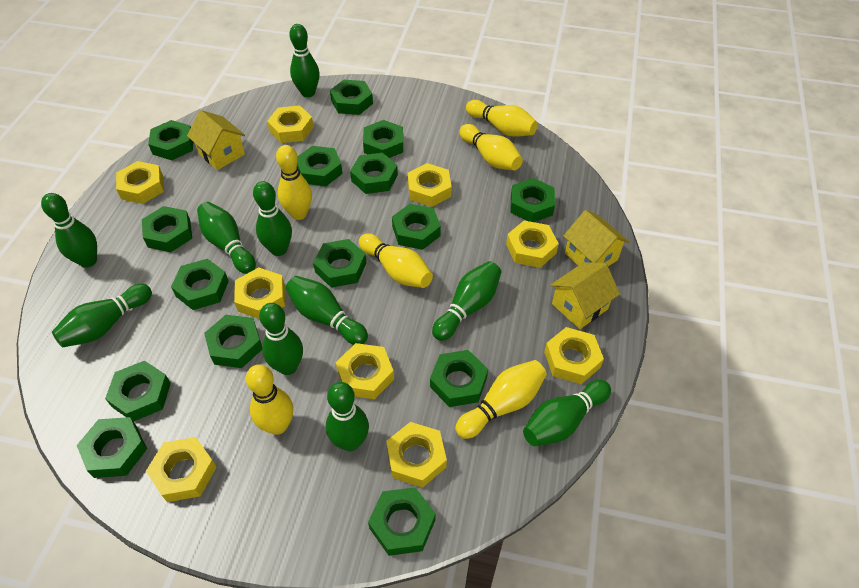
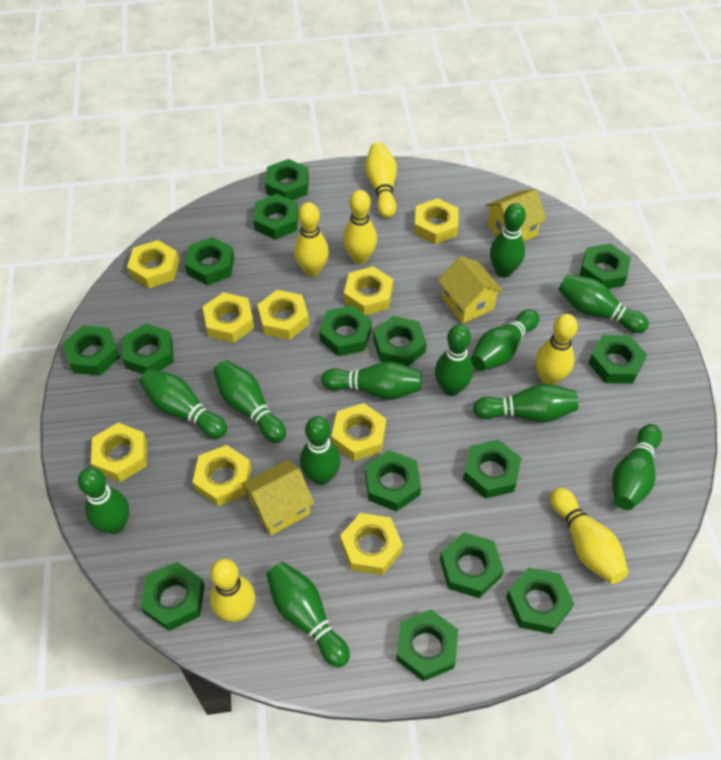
green bowling pin: [41,193,97,268] [52,284,152,347] [197,202,256,274] [253,181,292,256] [259,303,303,375] [286,276,368,345] [289,24,320,97] [326,382,369,451] [432,261,501,341] [523,380,611,446] = 10 -> [78,467,129,534] [140,369,227,438] [213,360,286,443] [266,562,350,667] [300,416,341,485] [321,362,422,399] [435,324,473,396] [471,309,539,371] [473,384,578,422] [490,203,526,278] [558,274,649,333] [612,424,662,510] = 12

